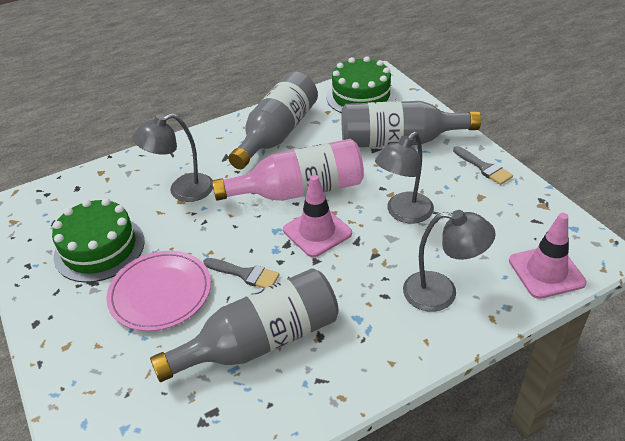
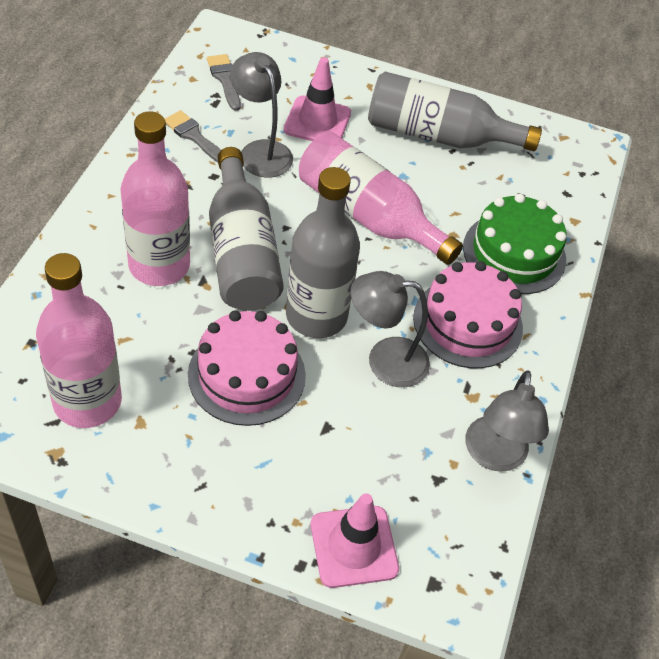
green cake: [52,198,145,283] [326,56,396,113] = 2 -> [463,194,567,294] = 1
pink bottle: [212,139,364,201] = 1 -> [36,253,122,428] [120,111,190,286] [299,132,463,265] = 3
pink cake: none = 0 -> [188,311,306,426] [413,261,523,368] = 2
pink plate: [106,251,211,331] = 1 -> none = 0

